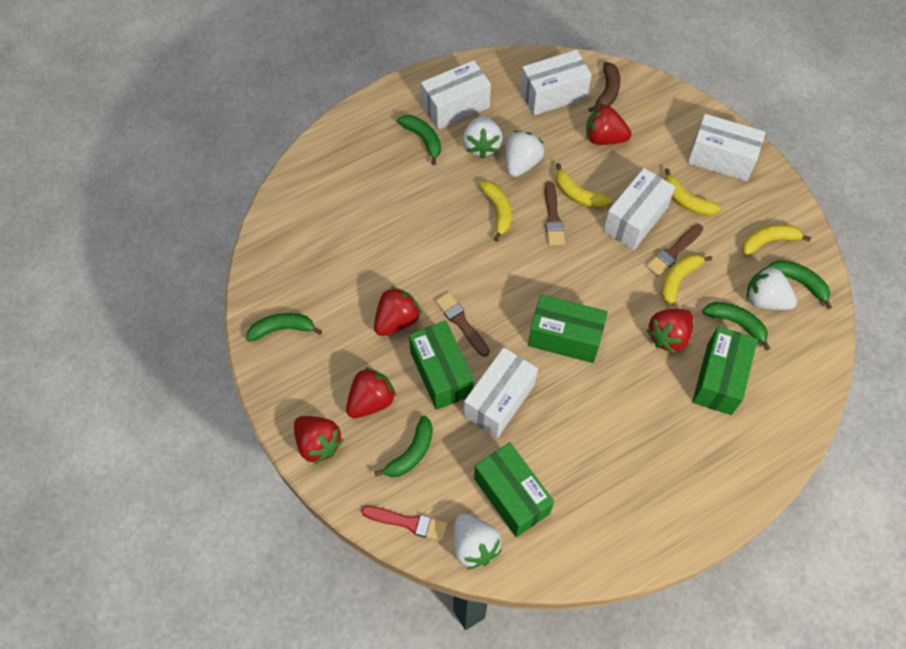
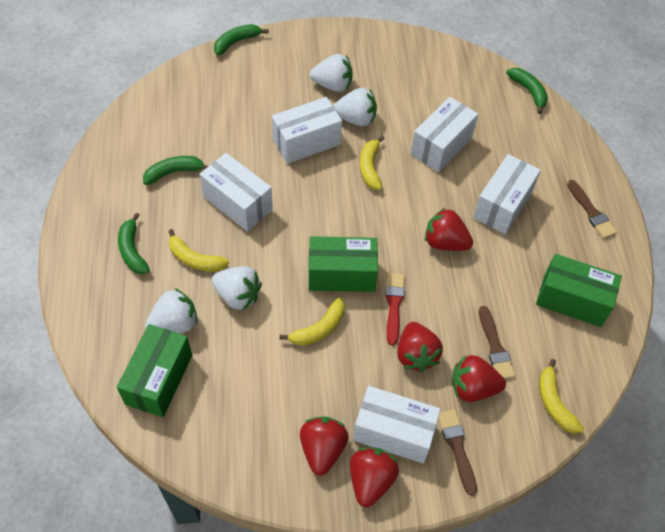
brown banana: [589,62,620,112] = 1 -> none = 0
green banana: [246,313,322,342] [374,416,433,477] [397,115,441,165] [702,302,770,350] [769,260,832,309] = 5 -> [118,213,150,274] [143,156,208,185] [214,24,269,56] [506,68,548,114] = 4
green box: [409,321,474,410] [474,442,554,537] [528,294,608,363] [692,326,758,415] = 4 -> [117,324,192,417] [309,236,378,292] [536,254,622,327] = 3
yellow banana: [479,181,512,241] [556,163,612,209] [661,254,712,306] [665,168,721,216] [742,224,811,255] = 5 -> [168,229,229,272] [279,298,345,346] [360,136,385,190] [539,359,584,433] = 4

